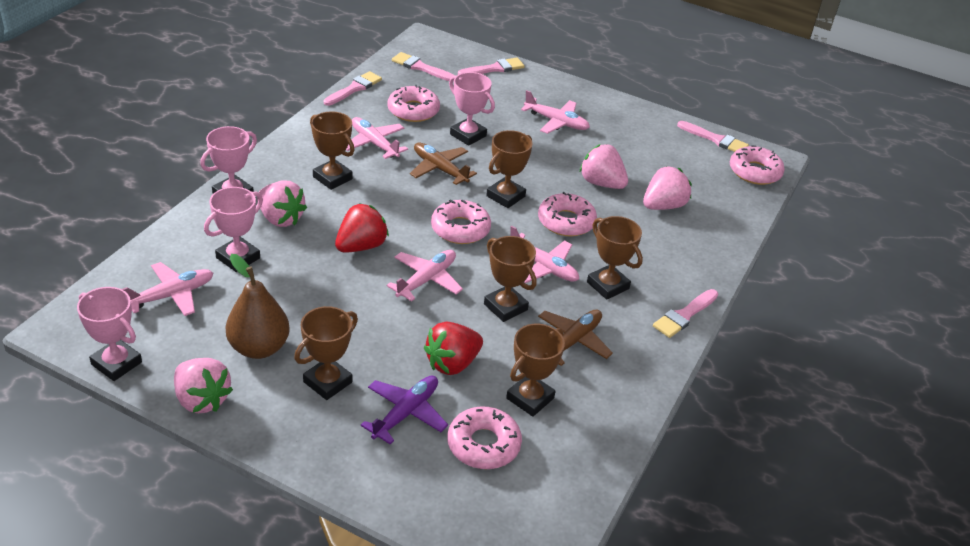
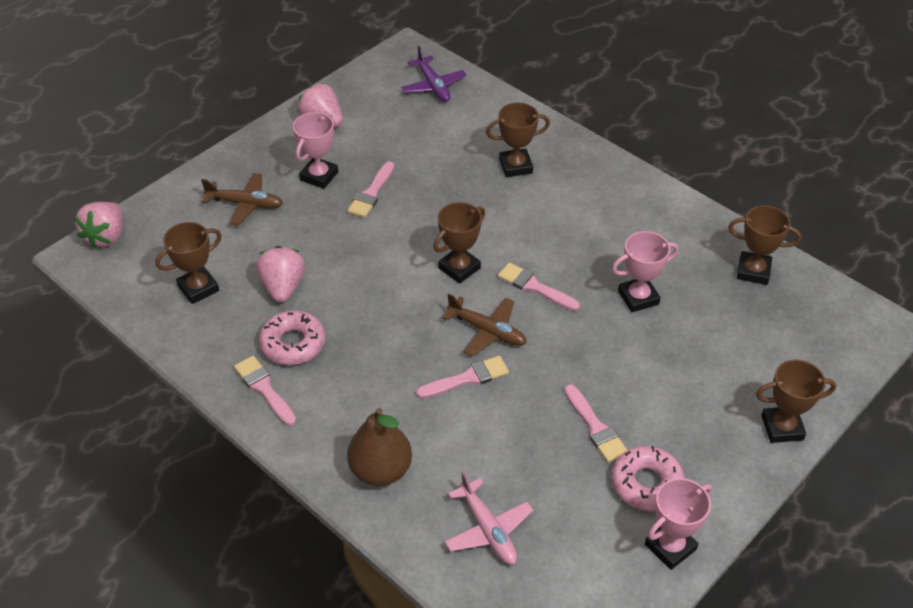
brown trophy: [294,306,358,400] [310,111,355,190] [484,236,537,322] [486,130,533,208] [506,324,565,417] [587,216,643,300] = 6 -> [155,222,222,304] [433,202,485,284] [486,102,550,177] [728,205,801,285] [756,360,836,443] = 5
pink donut: [388,85,440,122] [431,200,491,244] [448,406,522,469] [538,192,597,236] [730,145,785,185] = 5 -> [259,310,325,365] [611,446,685,511] = 2
pink plane: [122,262,213,316] [346,117,408,159] [387,250,463,301] [510,226,579,283] [521,90,590,134] = 5 -> [444,472,533,565] = 1
pink strawberry: [174,358,233,413] [257,180,307,227] [580,144,628,189] [643,166,692,210] = 4 -> [74,202,123,249] [256,246,305,302] [297,83,343,127] = 3
pink trophy: [77,287,142,381] [200,126,257,194] [204,187,263,272] [449,72,495,146] = 4 -> [293,112,338,189] [612,231,678,312] [645,478,712,570] = 3
red strawberry: [335,203,389,253] [424,322,483,375] = 2 -> none = 0

